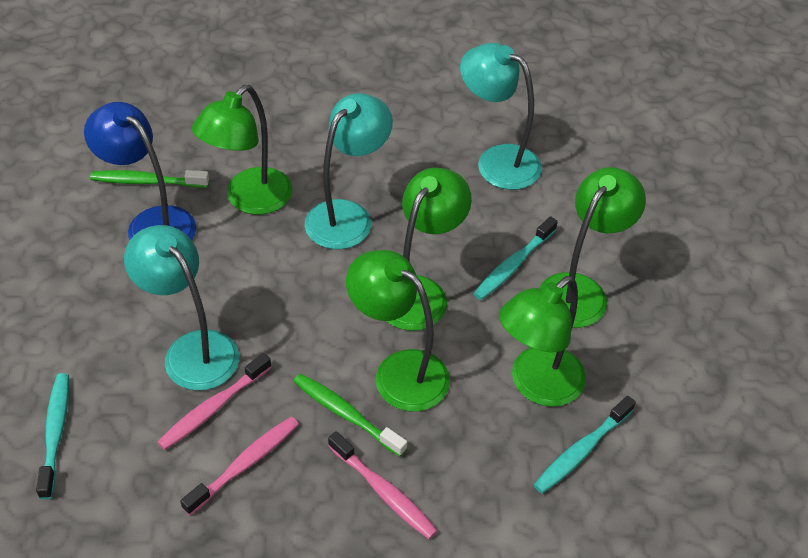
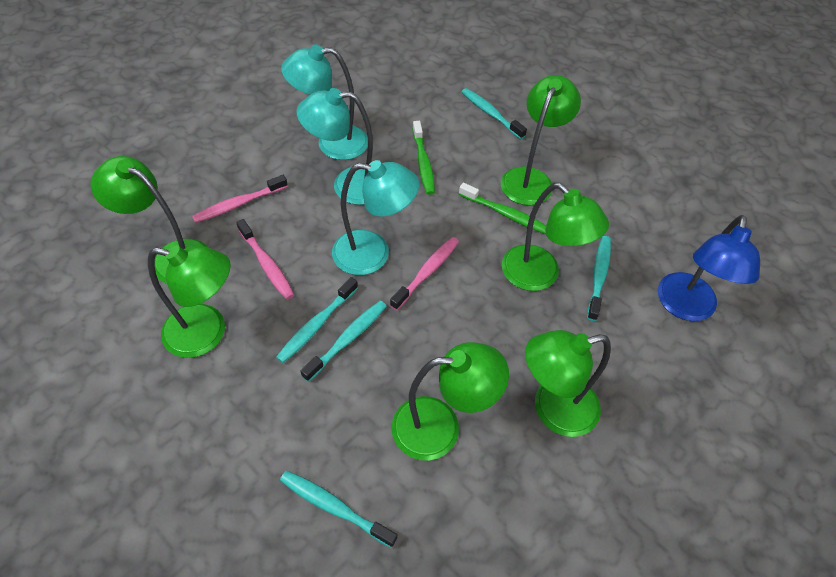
green lamp: [192,85,293,215] [346,250,450,412] [386,168,472,331] [499,276,586,407] [539,167,646,328] = 5 -> [90,156,209,284] [148,245,231,358] [391,342,509,461] [501,75,581,205] [502,183,609,291] [525,330,611,437] = 6
turquoise toothbrush: [36,373,69,499] [473,216,558,300] [534,396,636,493] = 3 -> [276,277,358,363] [280,471,397,548] [300,301,387,382] [462,88,527,139] [587,236,611,321] = 5

